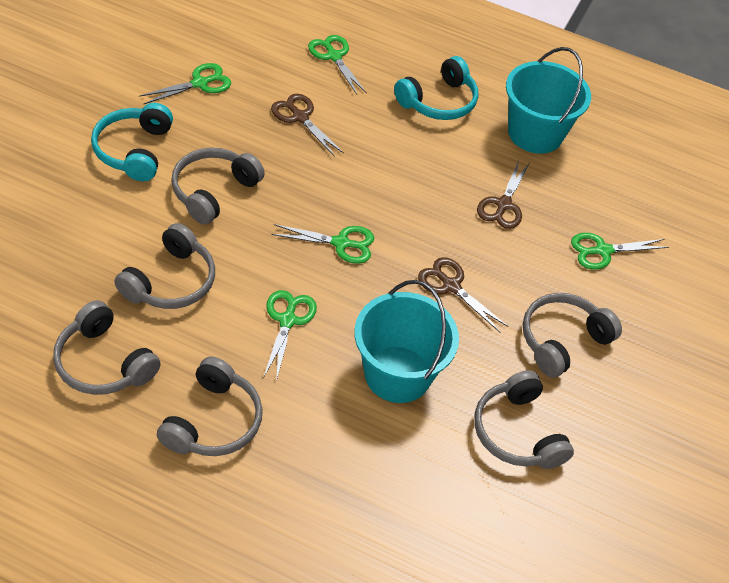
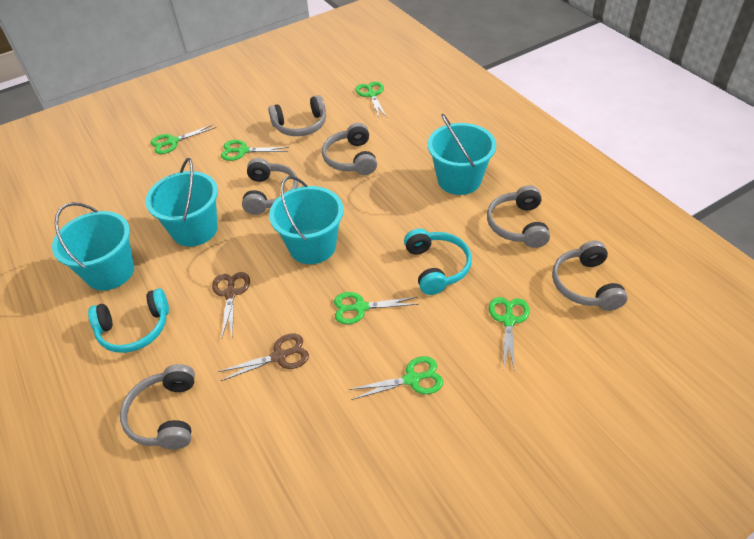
brown scissors: [271,94,344,157] [418,257,508,332] [477,161,529,229] = 3 -> [212,272,250,339] [218,334,309,381] = 2
green scissors: [139,63,231,105] [263,290,317,382] [271,224,374,264] [308,35,367,94] [571,233,669,270] = 5 -> [151,124,216,154] [221,140,289,161] [334,292,419,324] [349,356,443,400] [355,81,387,118] [489,297,530,370] = 6
turquoise bucket: [354,280,459,403] [506,47,591,154] = 2 -> [52,202,134,291] [145,158,218,247] [269,176,344,264] [428,114,496,195] = 4

